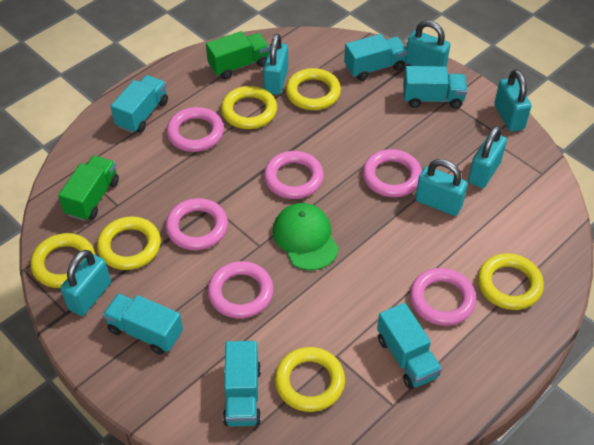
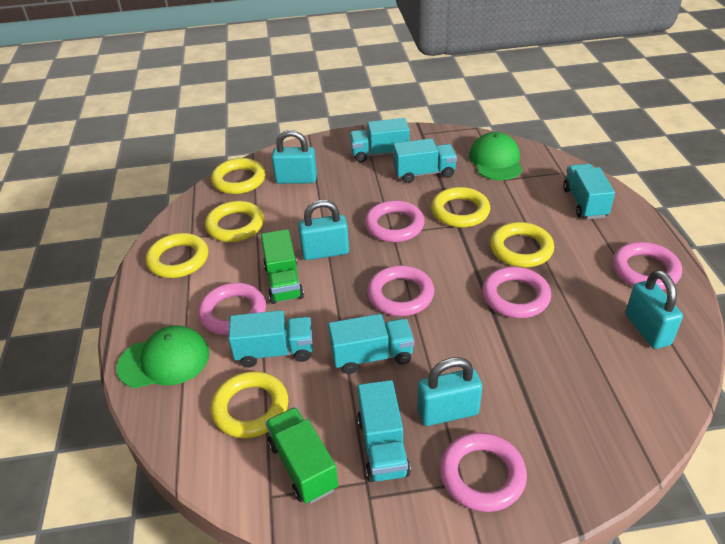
green cap: [273,203,339,270] = 1 -> [116,325,209,388] [469,132,522,180] = 2
turquoise padlock: [61,250,111,316] [263,34,288,95] [405,20,450,67] [415,159,467,216] [468,126,507,188] [494,70,531,132] = 6 -> [272,130,317,184] [298,200,349,260] [417,357,482,426] [626,270,683,349] = 4

